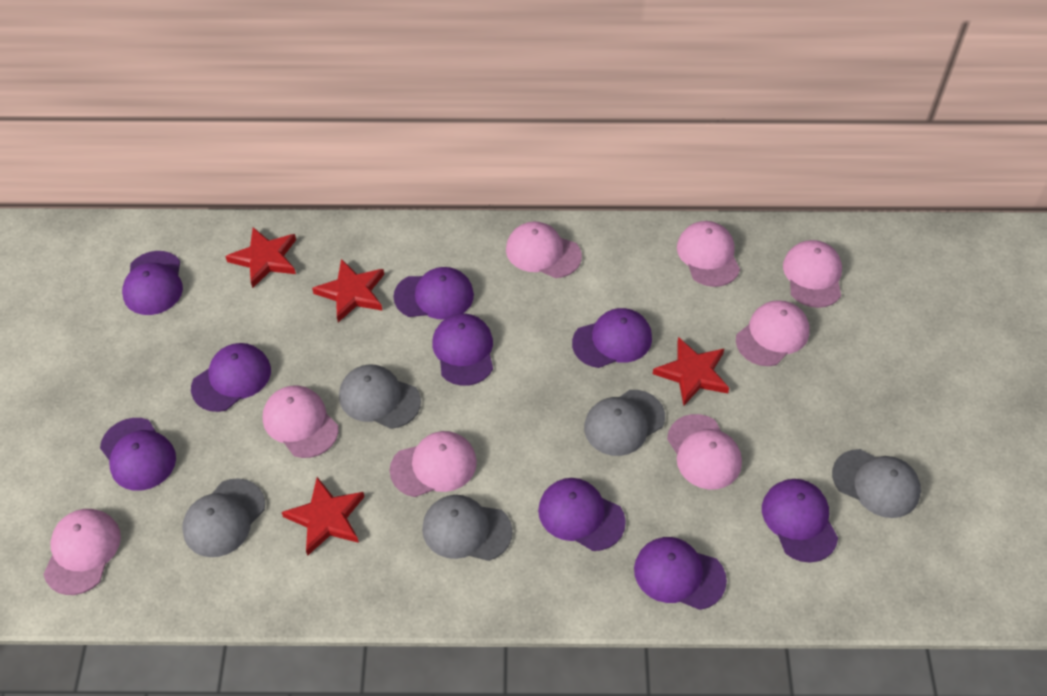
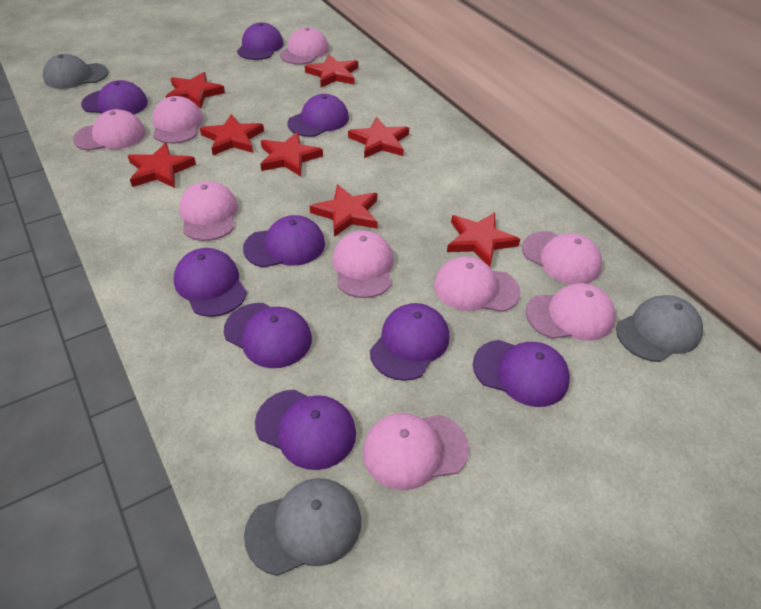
grey cap: [182,478,265,557] [339,364,421,429] [422,495,513,561] [584,390,665,456] [832,449,921,518] = 5 -> [43,54,108,89] [244,478,361,576] [616,295,703,362] = 3
pink cap: [43,509,121,595] [263,385,338,458] [390,431,477,497] [506,222,582,278] [667,414,742,489] [677,221,740,287] [736,300,810,366] [783,240,842,308] = 8 -> [73,109,146,151] [153,96,203,144] [179,181,238,241] [280,27,329,65] [332,230,394,298] [363,413,469,490] [434,256,521,312] [522,231,602,284] [526,283,615,341] = 9
red star: [225,227,296,288] [282,477,364,556] [312,259,384,322] [653,337,729,406] = 4 -> [128,143,196,188] [165,72,225,108] [200,114,264,155] [260,132,323,177] [305,54,358,87] [310,184,378,237] [348,117,409,158] [447,212,520,267] = 8

